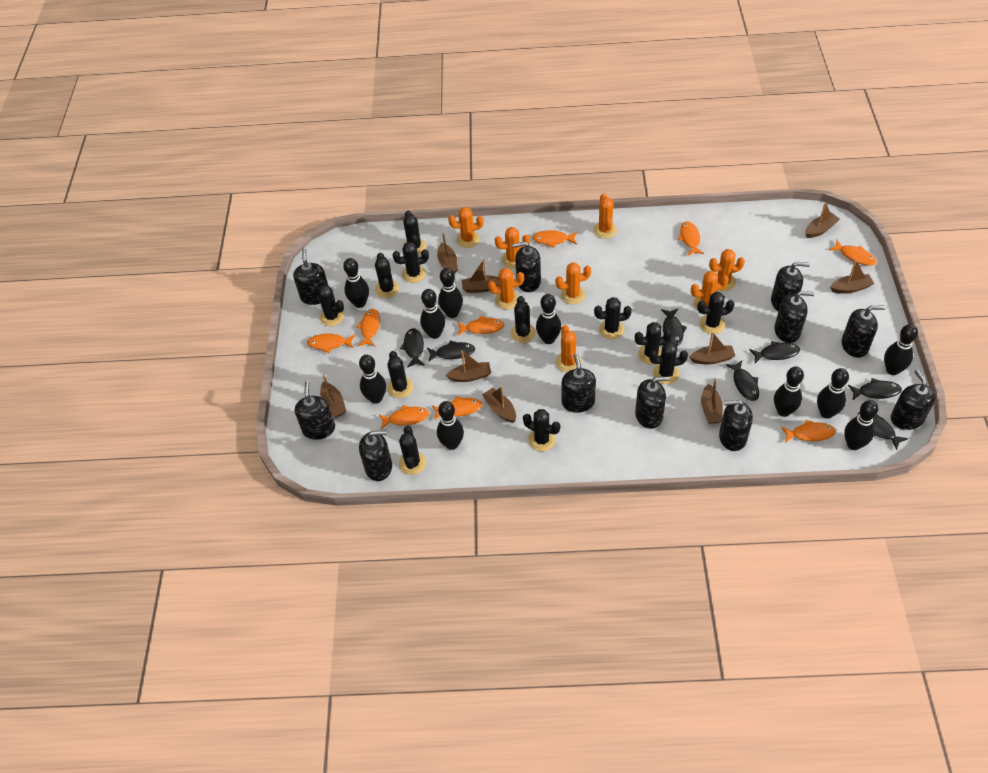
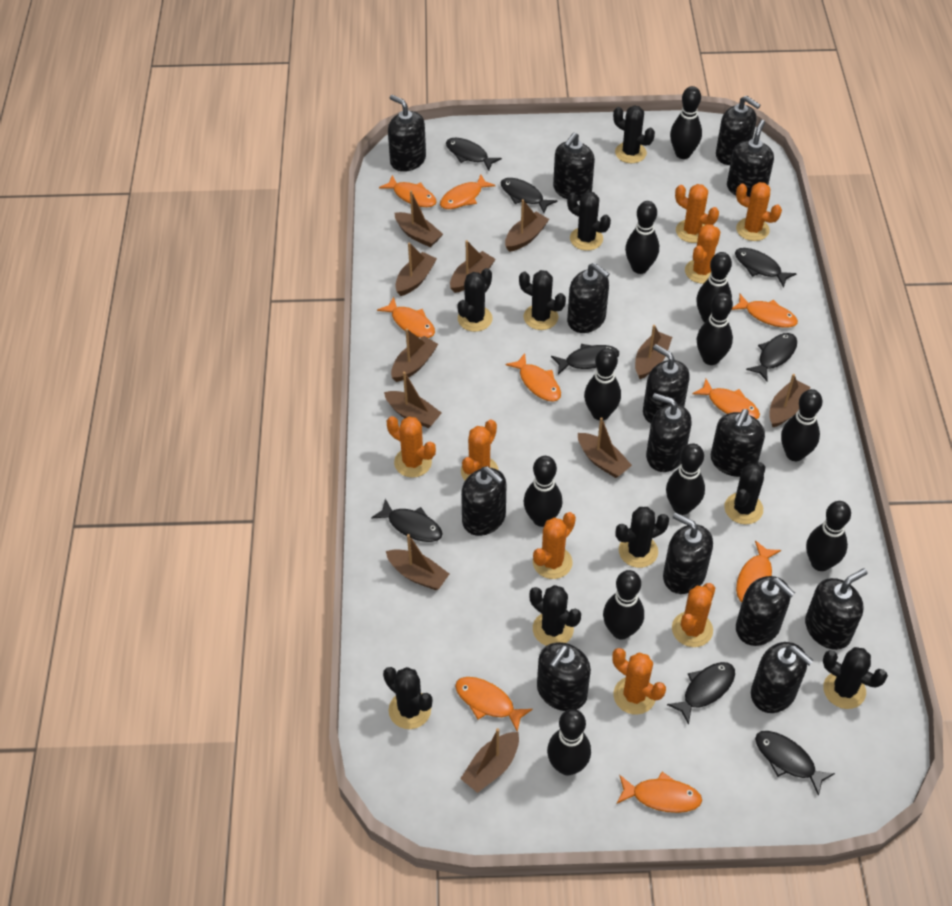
black bowling pin: [343,258,369,308] [359,355,386,404] [420,289,445,339] [437,401,464,450] [438,268,463,318] [536,294,561,344] [774,367,804,417] [817,368,849,419] [844,400,878,450] [884,324,918,375] = 10 -> [523,456,562,527] [547,709,591,775] [584,348,621,420] [603,570,644,640] [625,201,659,274] [666,444,705,515] [670,86,702,159] [696,252,732,323] [697,292,733,365] [781,389,822,461] [806,501,851,571] = 11
black cactus: [310,285,344,326] [375,253,399,298] [387,351,413,398] [392,242,429,283] [399,426,426,475] [403,211,426,254] [510,296,536,343] [523,409,560,451] [594,297,632,339] [635,322,672,365] [649,342,688,384] [697,292,734,334] = 12 -> [383,667,433,729] [457,268,492,332] [519,270,566,330] [529,585,581,646] [567,192,611,251] [613,106,655,163] [615,507,669,568] [724,462,765,524] [823,647,888,709] = 9
black fish: [400,328,425,368] [427,340,475,362] [661,309,687,346] [726,360,759,401] [749,341,800,363] [848,378,902,400] [857,412,908,450] = 7 -> [371,499,443,542] [446,138,502,171] [501,178,557,213] [551,344,619,375] [667,662,735,725] [735,248,797,288] [746,333,797,381] [755,731,835,796] = 8
black soap dispenser: [293,248,328,305] [295,381,335,440] [359,430,392,481] [512,242,541,292] [562,354,596,413] [635,376,670,429] [719,400,753,451] [771,262,810,311] [774,291,814,343] [842,305,885,358] [891,369,936,430] = 11 -> [388,95,426,172] [461,466,507,536] [537,642,591,711] [553,132,595,201] [567,263,609,333] [643,344,689,423] [646,393,692,472] [663,513,713,594] [711,409,765,477] [716,96,760,165] [727,120,774,197] [736,576,795,646] [751,642,814,713] [805,568,867,650] = 14
brown boat: [320,374,346,418] [437,232,458,273] [446,350,491,382] [462,259,499,293] [482,386,516,423] [689,332,735,364] [701,378,723,424] [806,202,840,238] [830,260,874,294] = 9 -> [384,372,442,428] [386,534,449,590] [391,329,438,382] [395,190,443,247] [395,242,437,296] [450,240,496,293] [460,728,519,793] [505,199,549,252] [578,417,632,478] [635,325,672,379] [769,374,810,427] = 11

